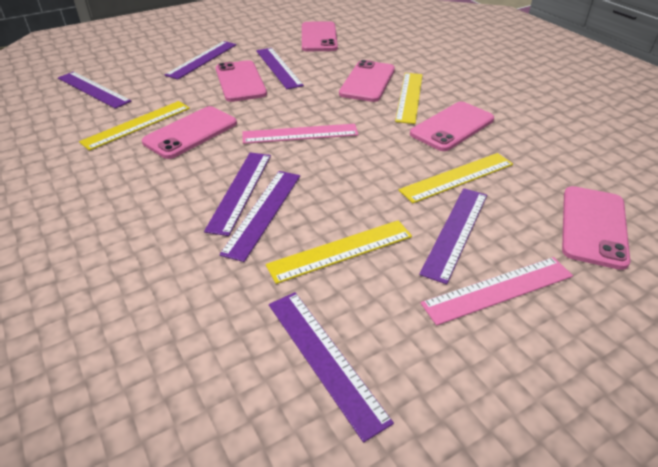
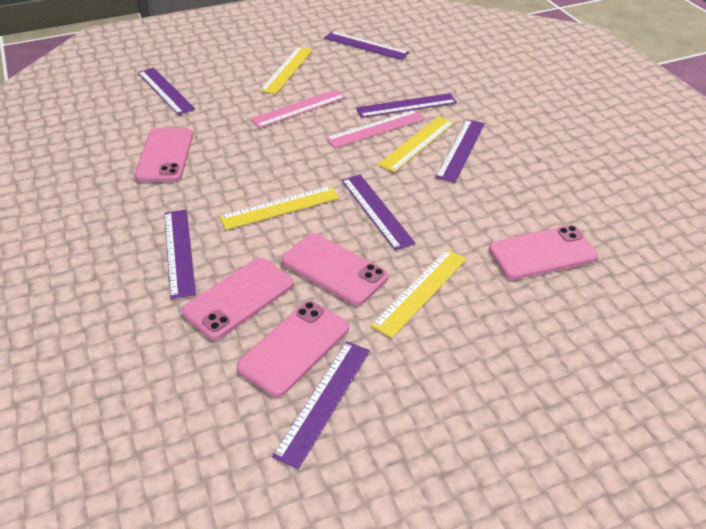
pink phone: [142,106,237,159] [216,60,267,102] [302,21,338,51] [339,60,395,102] [410,102,494,151] [562,186,630,270] = 6 -> [134,128,193,182] [182,258,294,340] [237,301,349,397] [282,233,388,305] [489,225,598,280] = 5

